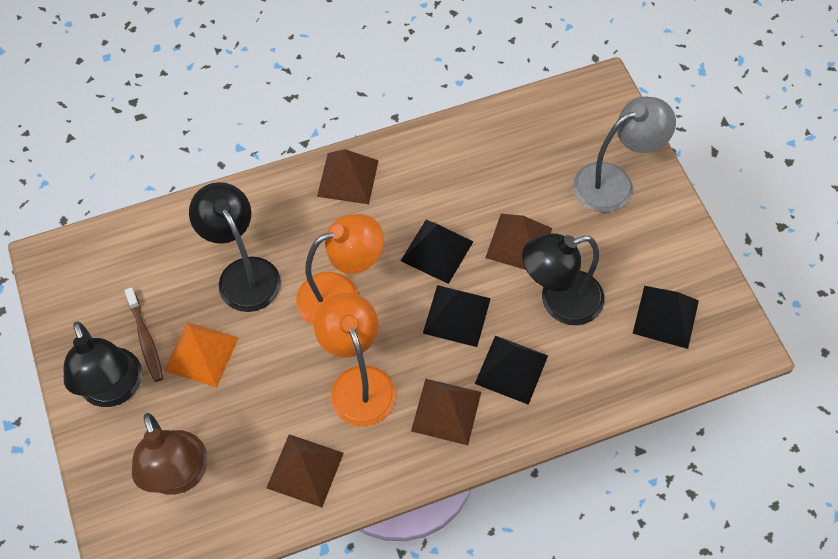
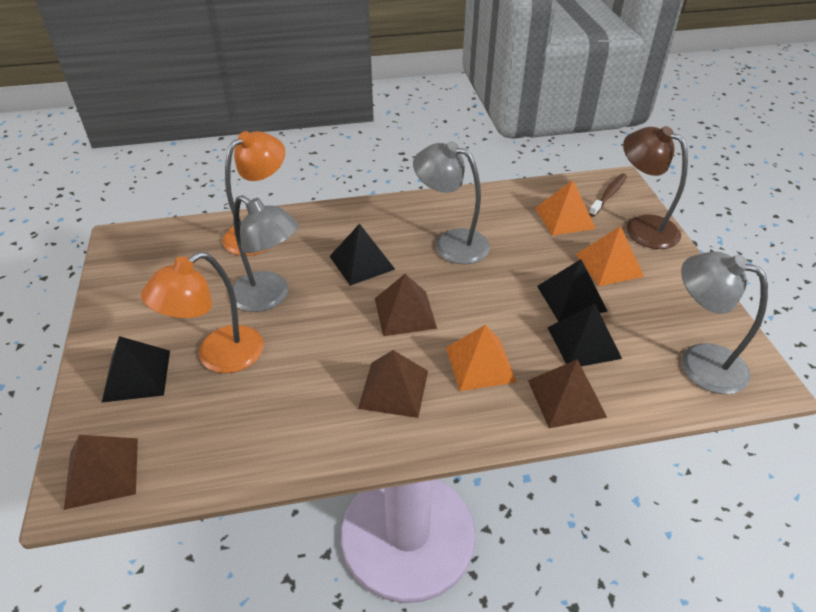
black lamp: [64,321,142,407] [189,182,281,312] [522,233,604,325] = 3 -> none = 0
grey lamp: [573,96,676,213] = 1 -> [232,195,299,312] [413,141,490,264] [681,252,768,394] = 3
orange pyramid: [164,322,239,387] = 1 -> [446,325,517,391] [535,180,596,236] [576,226,644,286] = 3

